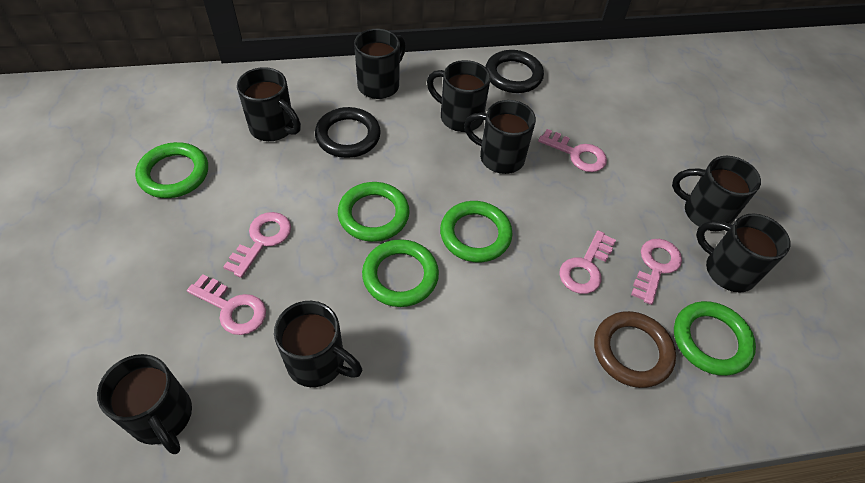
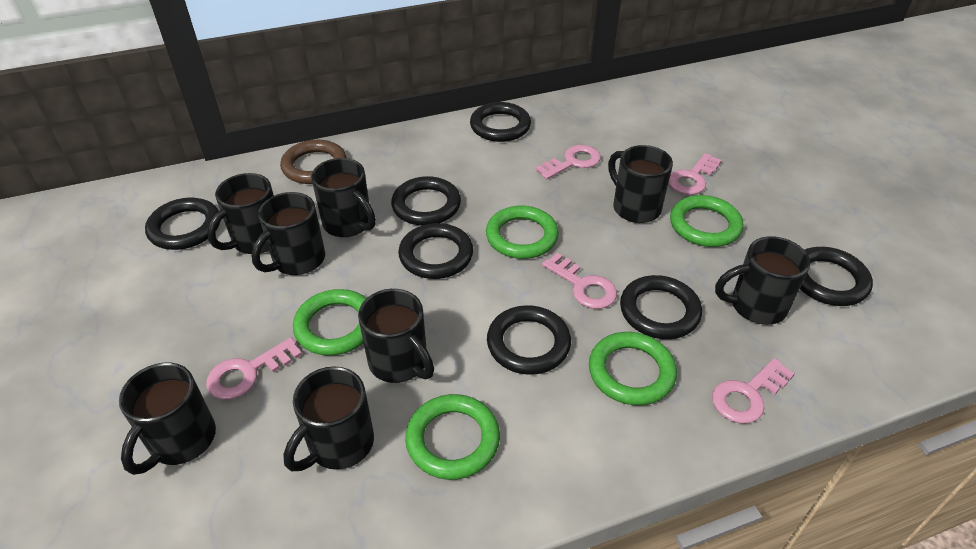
black ring: [315,107,381,158] [485,50,544,93] = 2 -> [145,198,220,250] [391,176,461,226] [398,223,473,279] [470,102,531,142] [487,305,571,375] [620,275,702,339] [800,247,873,306] = 7

